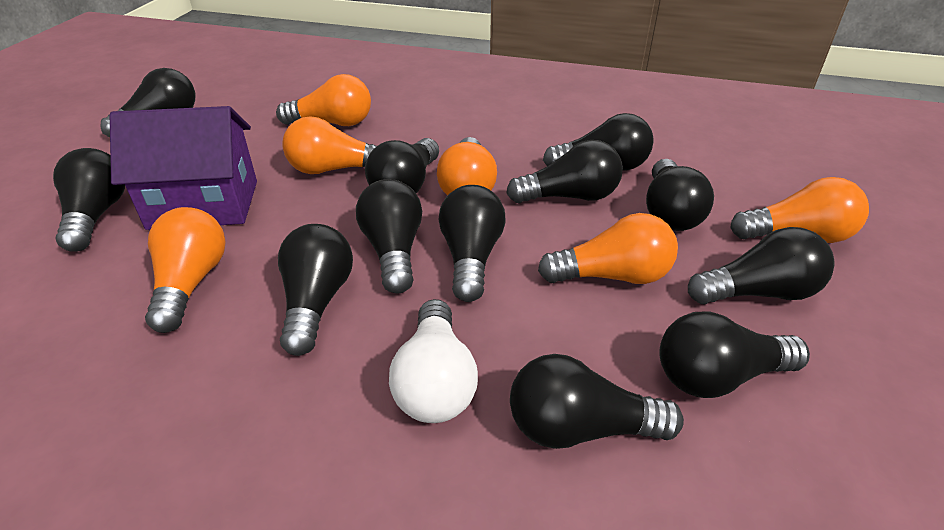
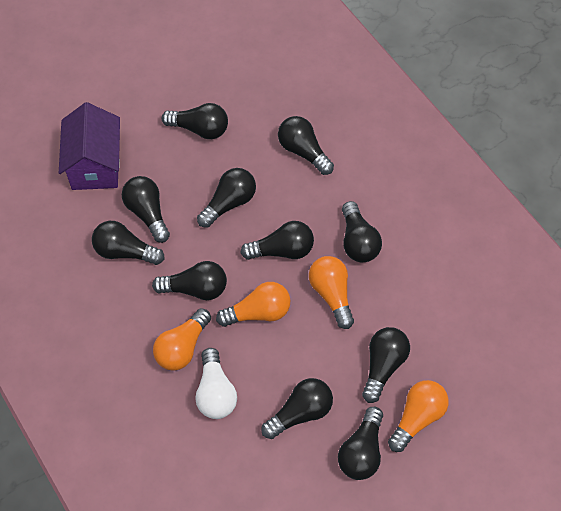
black light bulb: [53,148,125,252] [101,68,195,137] [278,224,353,356] [356,179,422,294] [365,138,439,193] [439,185,506,302] [506,140,623,203] [510,354,684,449] [543,113,654,170] [646,159,714,231] [659,311,810,398] [688,227,834,305] = 12 -> [92,221,164,265] [122,176,170,243] [152,261,227,300] [162,103,228,139] [197,168,256,228] [241,221,314,260] [261,378,333,439] [278,116,334,175] [338,407,383,480] [342,201,382,262] [362,327,410,403] = 11
orange light bulb: [145,207,225,333] [276,74,371,126] [282,116,377,174] [437,137,497,196] [538,213,678,284] [730,177,869,243] = 6 -> [153,308,211,371] [216,282,290,327] [309,256,354,329] [388,380,449,452] = 4

